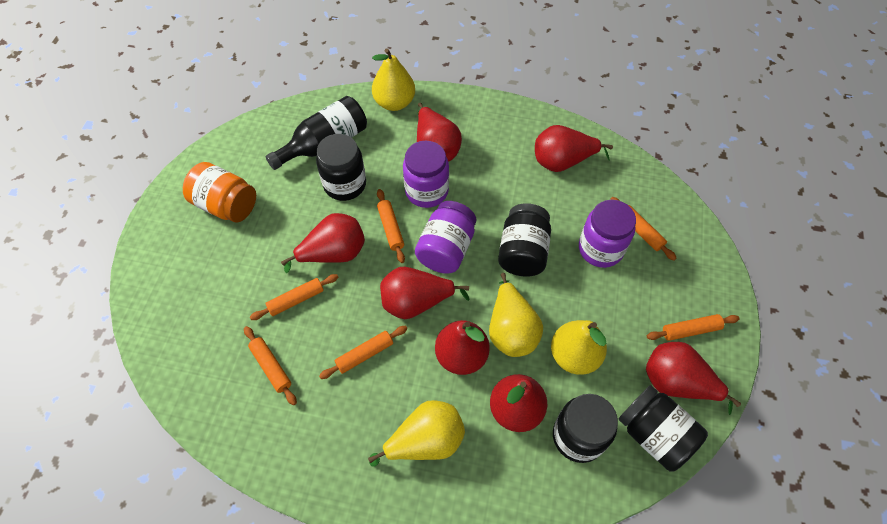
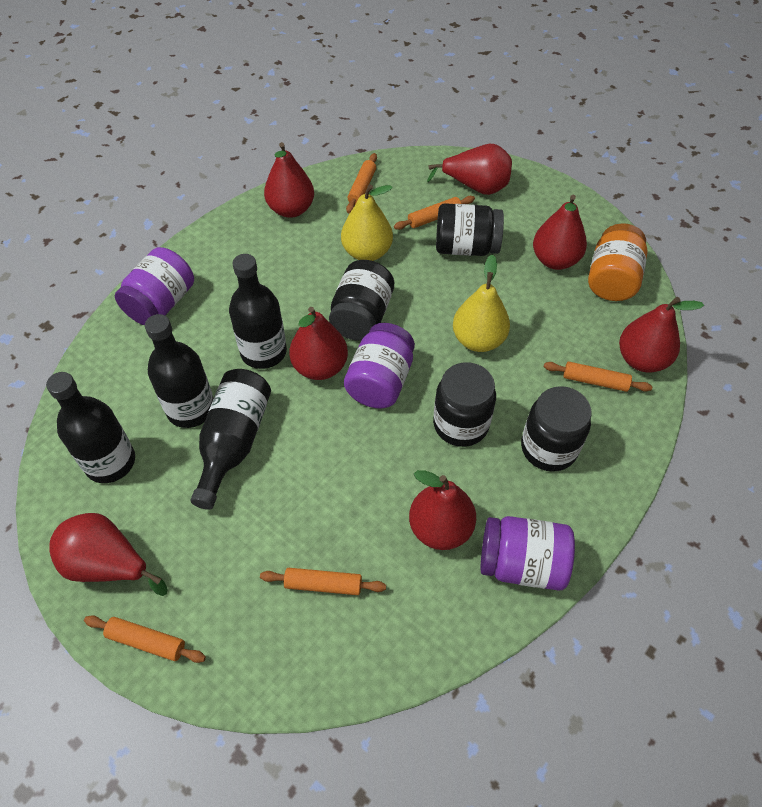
black bottle: [265,96,367,170] = 1 -> [46,372,135,483] [145,314,214,428] [190,369,271,510] [229,254,287,369] = 4
orange rolling pin: [244,326,297,405] [250,274,338,320] [319,326,408,379] [377,189,405,263] [611,197,677,261] [647,314,740,341] = 6 -> [84,615,206,663] [260,568,386,595] [346,153,377,213] [394,196,475,230] [544,362,652,392] = 5
yellow pear: [368,400,465,467] [372,48,415,111] [489,273,543,357] [551,320,607,375] = 4 -> [341,184,393,261] [453,254,510,352] = 2

